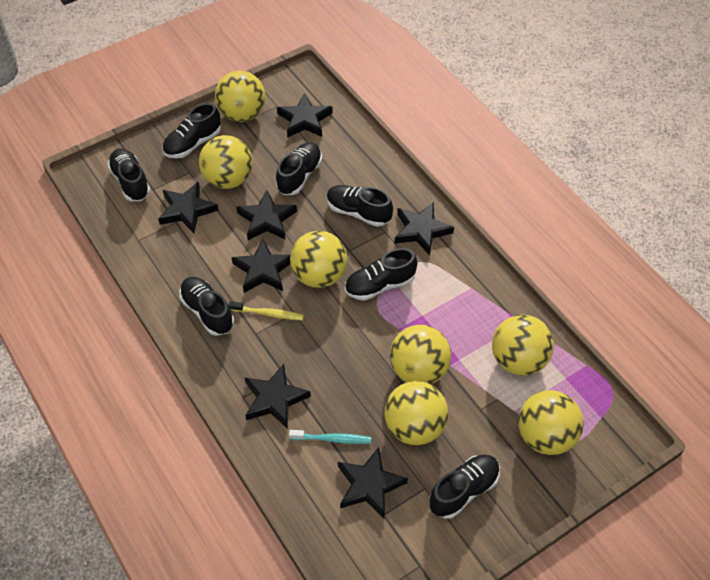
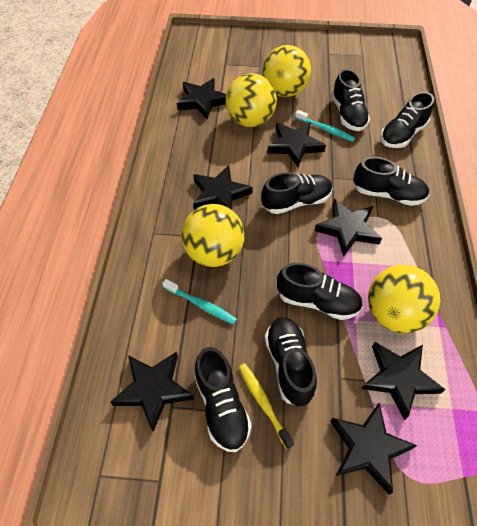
turquoise toothbrush: [289,430,371,444] = 1 -> [162,279,237,324] [295,110,355,141] = 2
yellow ball: [199,135,253,189] [215,71,266,122] [290,231,347,288] [384,381,448,445] [390,325,451,384] [492,315,554,376] [518,390,584,455] = 7 -> [182,204,245,267] [226,73,277,127] [262,45,311,97] [368,265,440,334] = 4

